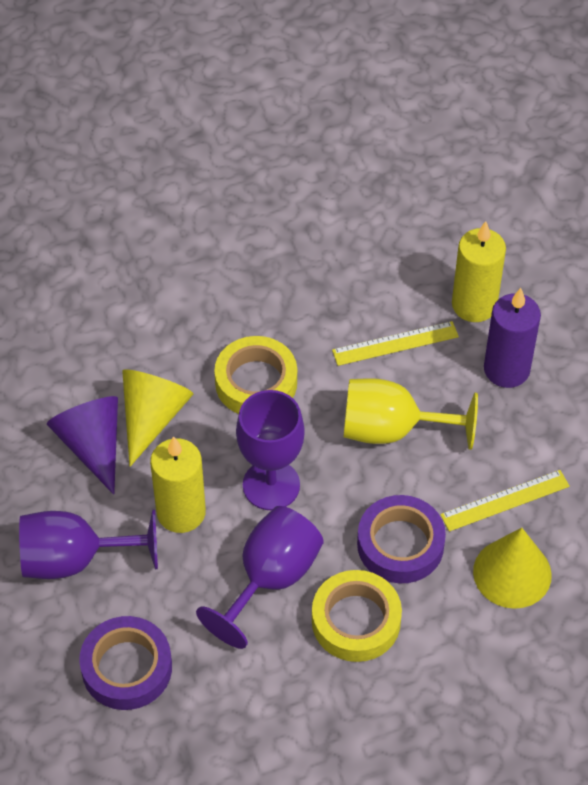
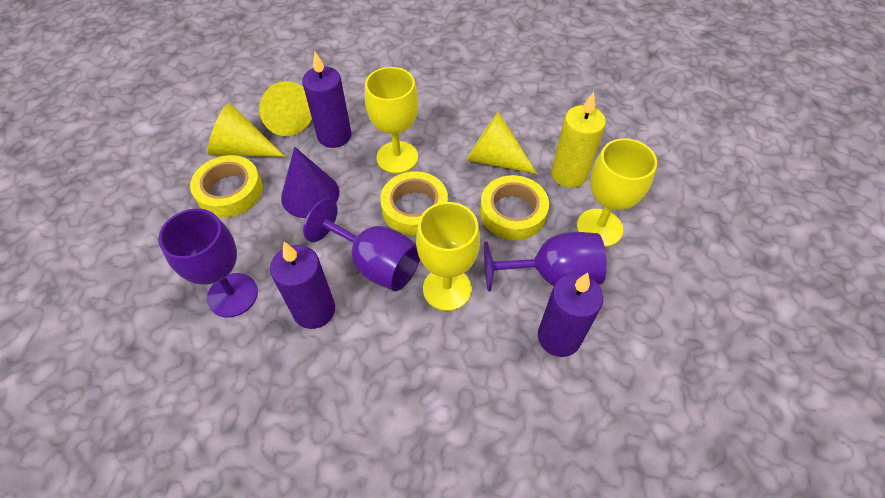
purple candle: [484,288,541,388] = 1 -> [270,242,335,329] [302,52,351,148] [538,273,603,357] = 3
purple tape: [79,616,172,710] [357,495,446,583] = 2 -> none = 0
yellow candle: [150,436,206,533] [452,221,506,322] = 2 -> [551,92,606,188] = 1
yellow cone: [122,369,194,467] [473,528,552,609] = 2 -> [208,103,285,157] [259,81,312,136] [467,112,538,174] = 3
yellow goblet: [344,378,478,450] = 1 -> [365,67,419,174] [416,202,480,311] [577,138,657,247] = 3
yellow ruler: [332,321,459,366] [440,470,570,532] = 2 -> none = 0
yellow tape: [214,336,297,414] [312,570,402,662] = 2 -> [190,155,263,218] [380,171,448,236] [480,175,549,240] = 3

